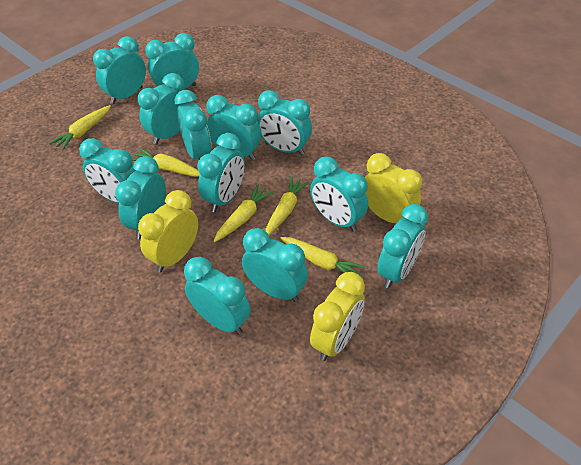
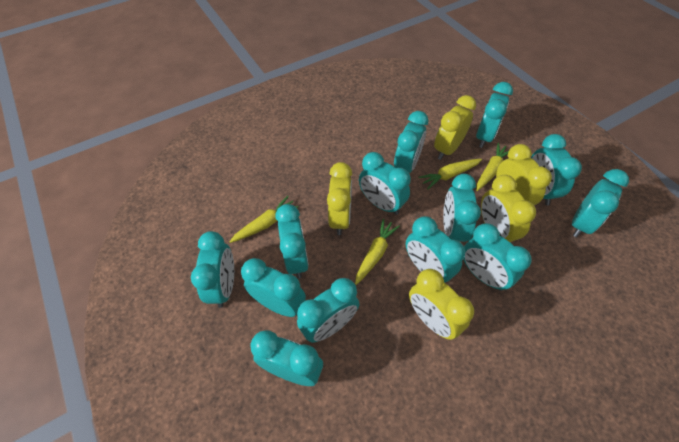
yellow carrot: [50,105,111,150] [133,148,200,177] [214,184,274,242] [265,176,309,235] [280,237,365,275] = 5 -> [229,196,298,243] [355,219,400,285] [419,159,482,189] [476,143,508,191] = 4
yellow clock: [138,190,198,272] [310,272,365,361] [364,153,422,223] = 3 -> [327,162,352,235] [409,269,474,340] [434,95,476,160] [481,175,536,242] [496,144,552,205] = 5

